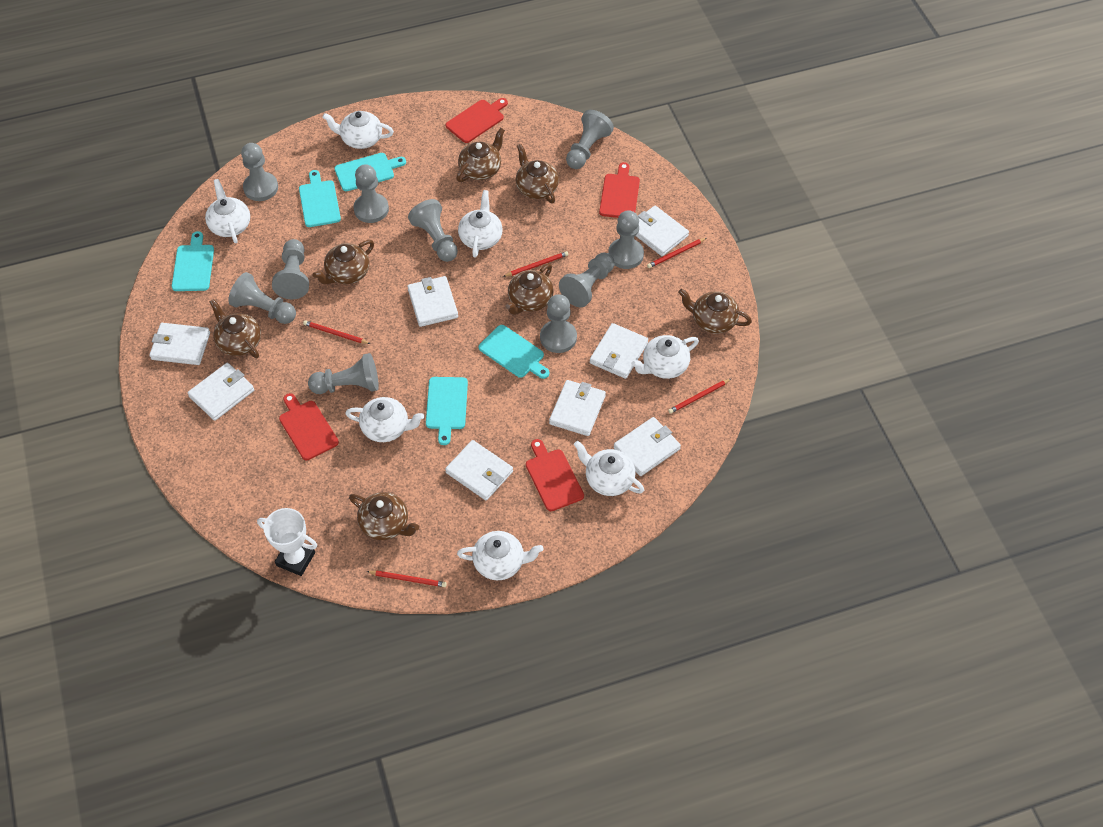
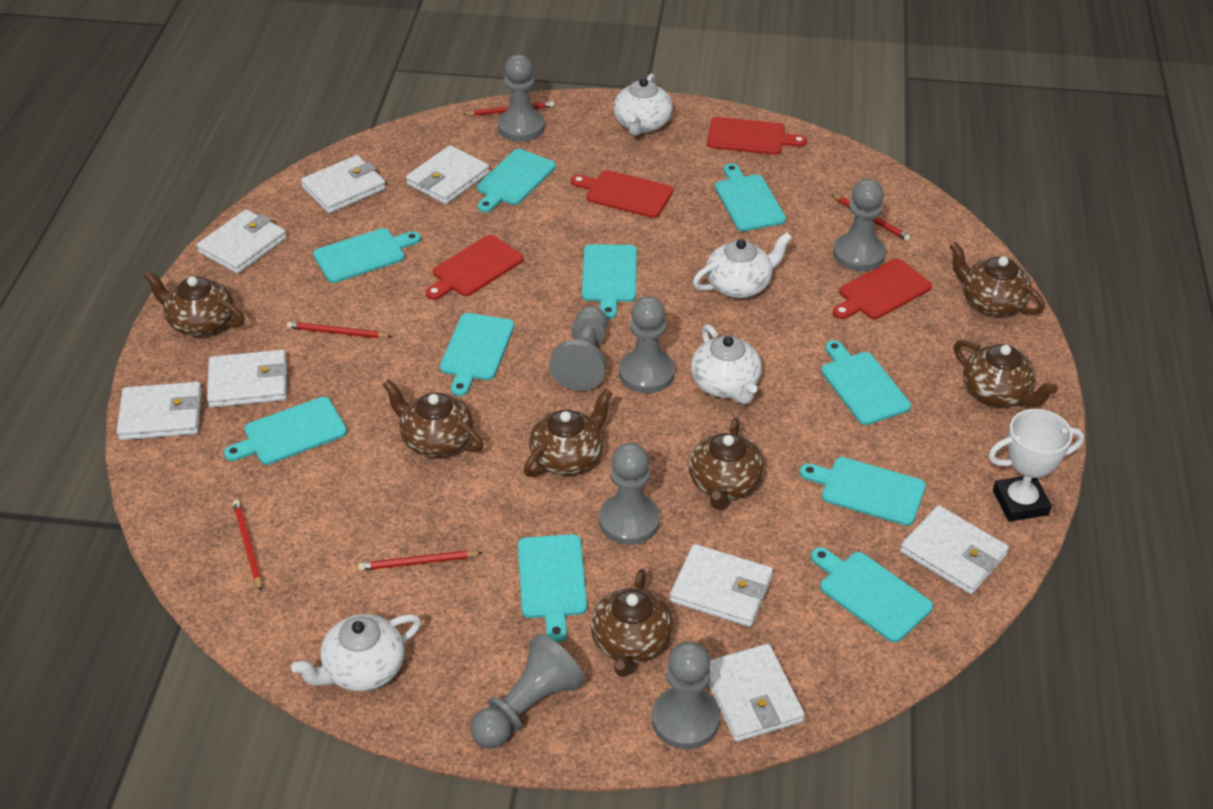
grey pawn: [228,272,296,324] [241,143,278,201] [272,239,309,299] [308,353,379,394] [353,164,389,223] [408,199,458,262] [540,294,577,353] [559,253,615,307] [566,110,614,169] [608,210,644,269] = 10 -> [470,634,585,749] [498,55,545,142] [549,306,607,391] [599,443,660,545] [619,296,675,393] [652,642,720,749] [833,179,886,271] = 7
turquoise cutting board: [172,231,214,291] [299,170,341,227] [334,153,406,191] [426,377,468,445] [479,325,549,379] = 5 -> [224,397,347,465] [313,228,421,283] [440,313,514,396] [477,149,556,212] [518,534,587,642] [582,244,637,319] [715,163,786,231] [800,457,926,526] [811,547,933,642] [821,340,911,425] = 10
white teapot: [205,179,250,243] [322,111,394,149] [345,397,424,442] [457,531,544,580] [458,190,503,258] [574,441,644,496] [631,335,699,379] = 7 -> [291,614,421,691] [613,74,673,136] [691,324,762,404] [693,232,792,298] = 4

